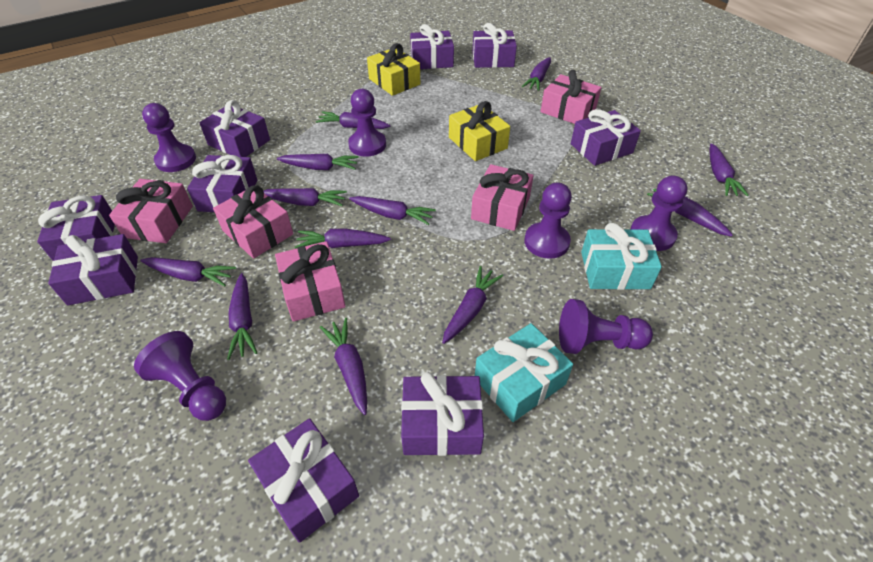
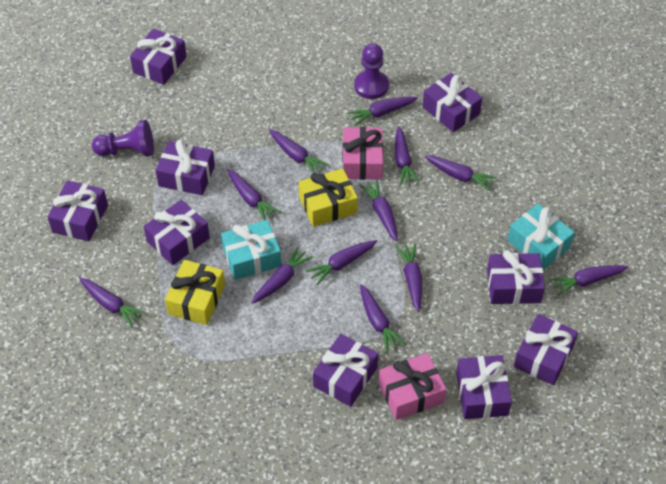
pink gift: [109,179,193,243] [213,185,293,259] [275,241,346,322] [471,164,534,231] [541,70,601,124] = 5 -> [342,127,383,180] [378,353,446,420] = 2
purple pawn: [134,331,226,421] [142,103,196,172] [348,89,386,157] [524,183,572,259] [559,299,653,354] [630,176,687,251] = 6 -> [92,120,154,157] [354,43,389,99] = 2

